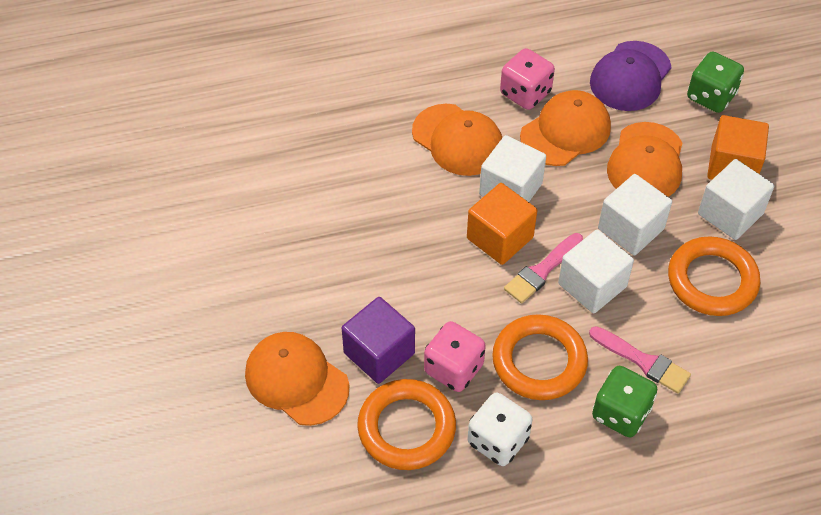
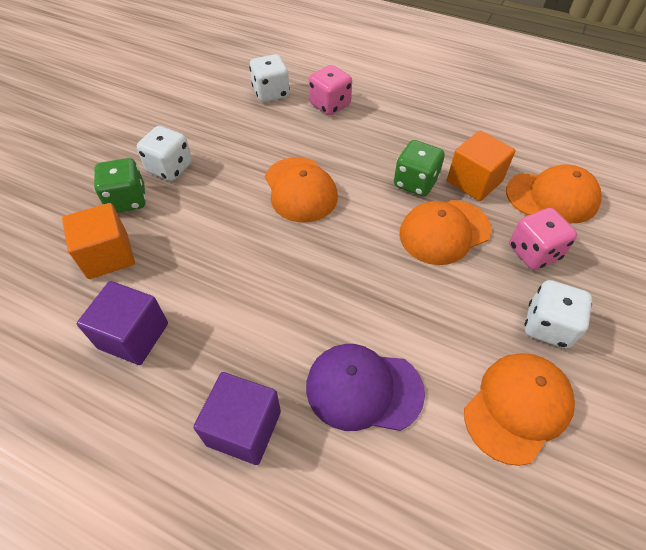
orange ring: [357,379,456,470] [492,314,588,400] [668,236,760,316] = 3 -> none = 0
pink brush: [504,233,583,303] [589,326,691,393] = 2 -> none = 0
purple cube: [342,297,415,384] = 1 -> [77,281,168,365] [193,372,281,465] = 2
white cube: [479,135,546,202] [558,230,634,313] [598,174,672,255] [698,159,774,240] = 4 -> none = 0
white dice: [468,393,532,466] = 1 -> [137,126,192,181] [249,54,290,102] [525,280,592,348] = 3

